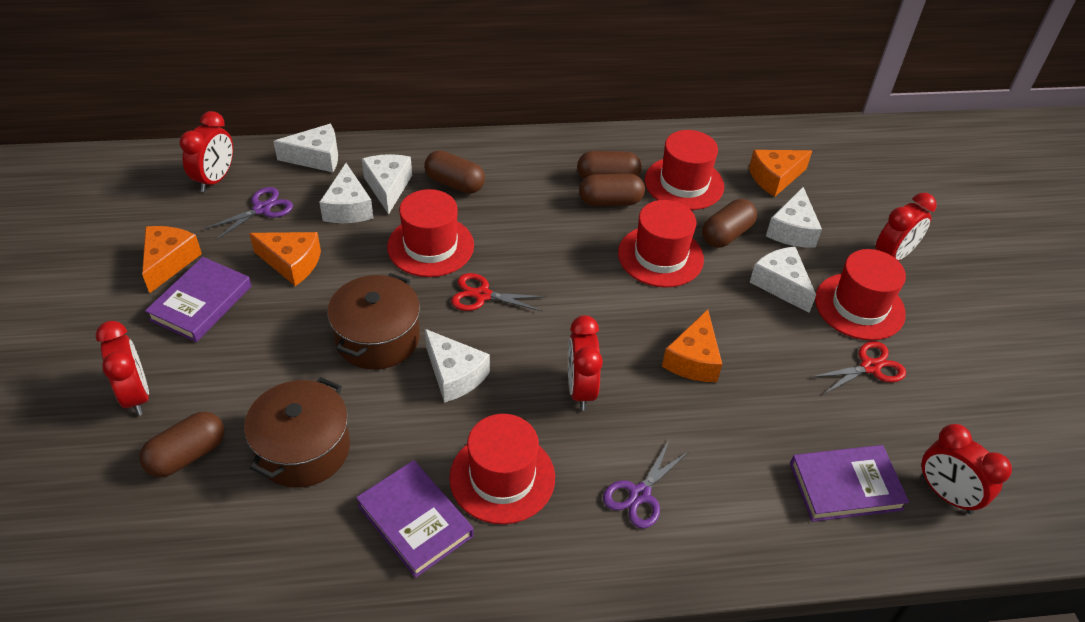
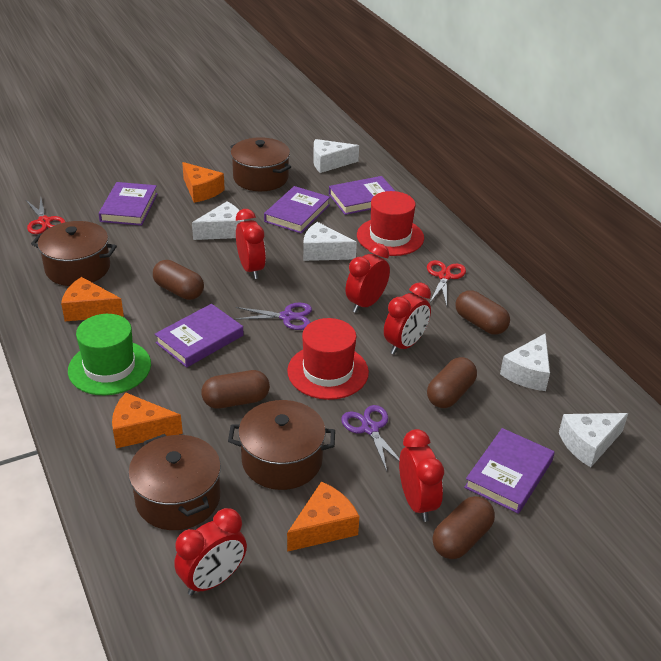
brown pot: [244,377,350,488] [327,273,420,370] = 2 -> [31,221,117,286] [128,434,221,530] [228,400,335,490] [230,137,291,191] = 4
green hat: none = 0 -> [68,314,151,395] = 1
purple book: [145,257,251,342] [356,460,474,578] [790,445,909,522] = 3 -> [99,182,158,226] [155,304,244,368] [264,186,330,233] [329,176,395,215] [464,428,555,514] = 5
red hat: [387,189,474,277] [449,414,555,524] [618,200,704,288] [645,130,724,210] [815,249,906,341] = 5 -> [287,318,369,400] [357,191,424,256] = 2
white cheese: [273,124,338,172] [319,163,373,223] [362,154,412,214] [425,329,490,402] [749,247,816,313] [766,187,822,248] = 6 -> [192,201,244,240] [303,222,357,261] [313,139,359,173] [500,333,550,391] [559,413,628,467] = 5

